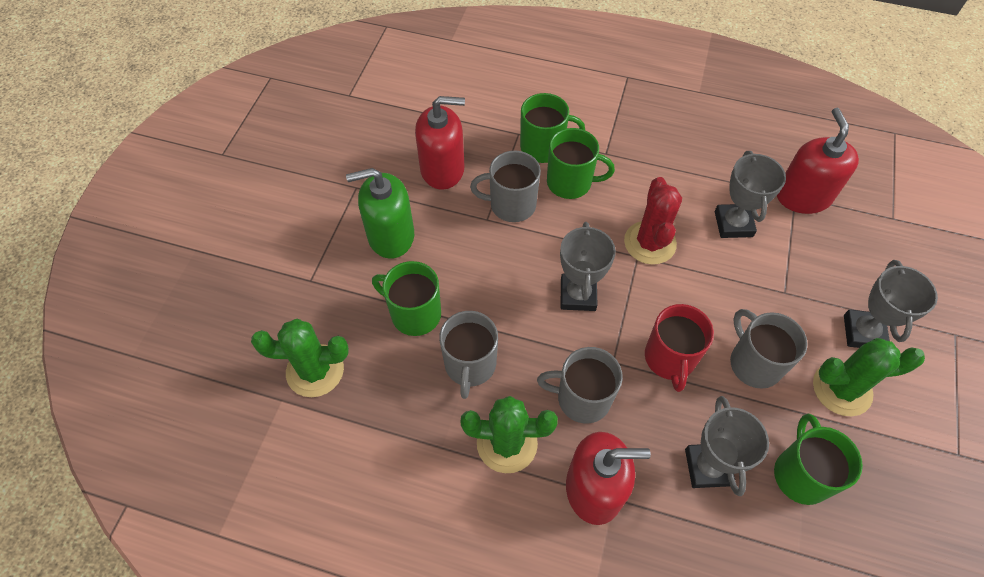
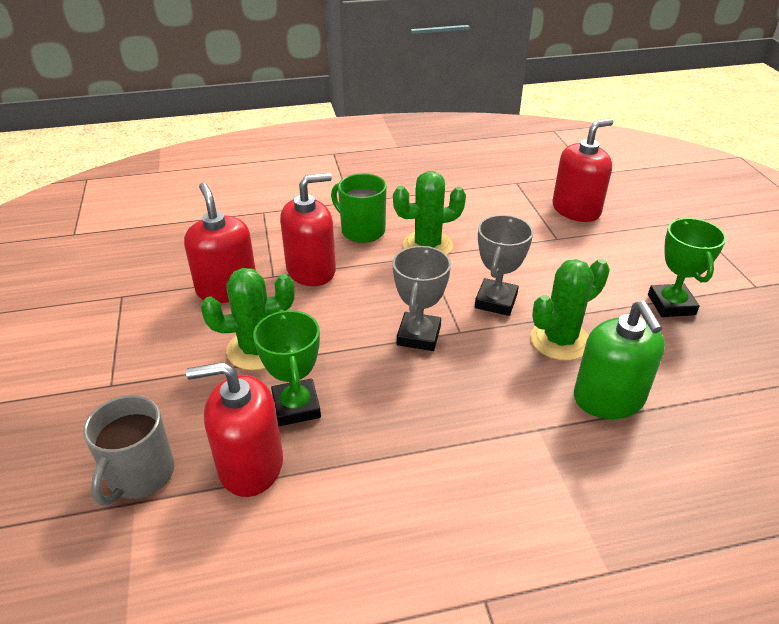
green mug: [372,261,441,336] [520,93,585,163] [547,128,615,199] [774,414,863,505] = 4 -> [331,173,387,243] = 1
green trophy: none = 0 -> [253,310,321,426] [648,218,726,317] = 2
grey mug: [439,311,498,399] [470,151,541,222] [537,347,623,424] [730,309,808,389] = 4 -> [83,395,175,505] = 1
grey trophy: [560,222,616,311] [685,396,769,496] [715,151,786,238] [844,260,938,348] = 4 -> [393,246,451,351] [475,215,533,316] = 2
red cactus: [624,177,682,265] = 1 -> none = 0
red mug: [645,304,714,392] = 1 -> none = 0
red soap dispenser: [415,96,465,190] [566,432,651,525] [777,108,859,214] = 3 -> [184,183,256,303] [186,362,283,497] [280,173,336,286] [552,118,613,222] = 4

